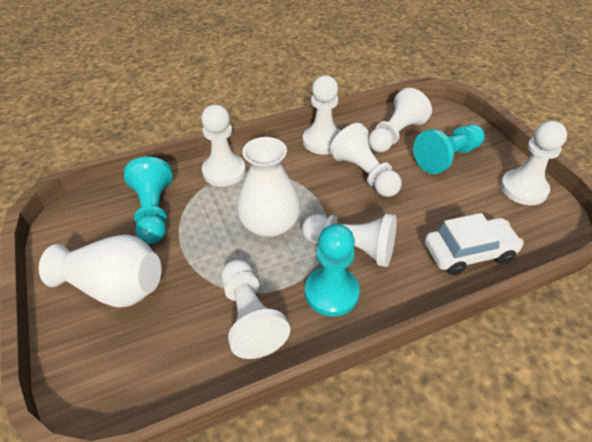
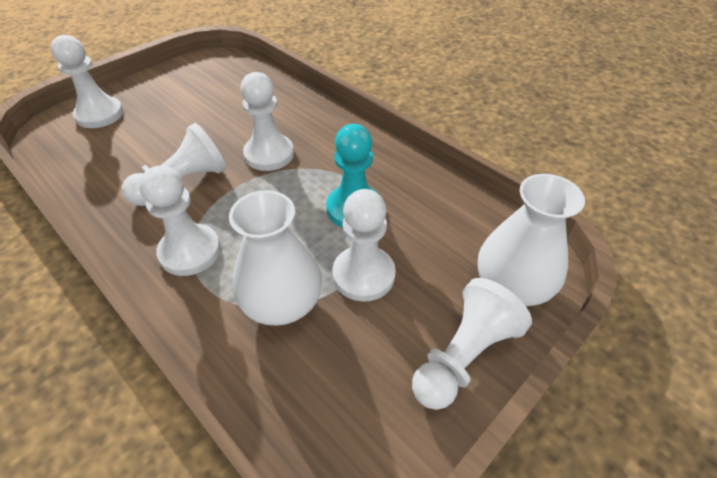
turquoise pawn: [124,157,173,244] [305,224,360,317] [413,124,485,174] = 3 -> [326,124,377,228] = 1
white car: [425,213,524,275] = 1 -> none = 0
white pawn: [201,105,246,187] [221,260,290,359] [302,214,397,267] [303,76,340,155] [330,123,402,197] [368,88,432,152] [500,121,567,205] = 7 -> [51,35,123,128] [122,123,226,206] [139,166,221,276] [241,72,294,171] [332,189,396,302] [412,278,532,410] = 6

